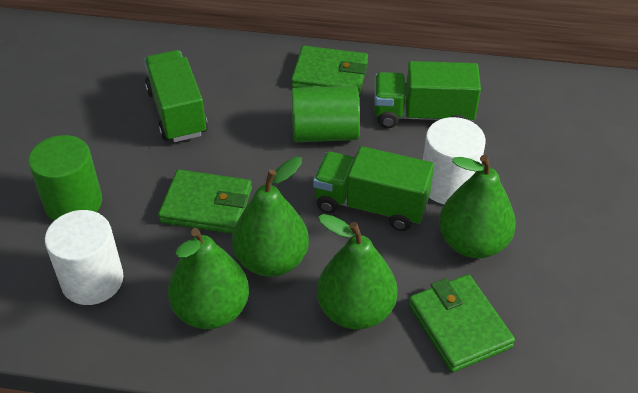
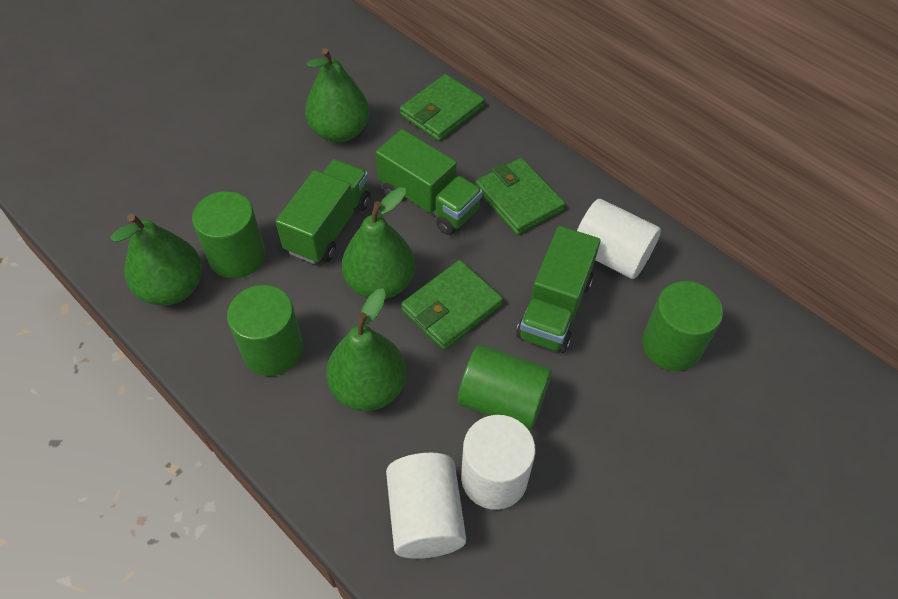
green cylinder: [28,135,102,221] [291,86,360,142] = 2 -> [192,191,265,278] [227,285,303,376] [458,344,552,430] [642,281,723,371] = 4
white cylinder: [45,210,124,305] [423,117,486,204] = 2 -> [386,453,466,559] [461,415,535,510] [577,199,661,279] = 3

